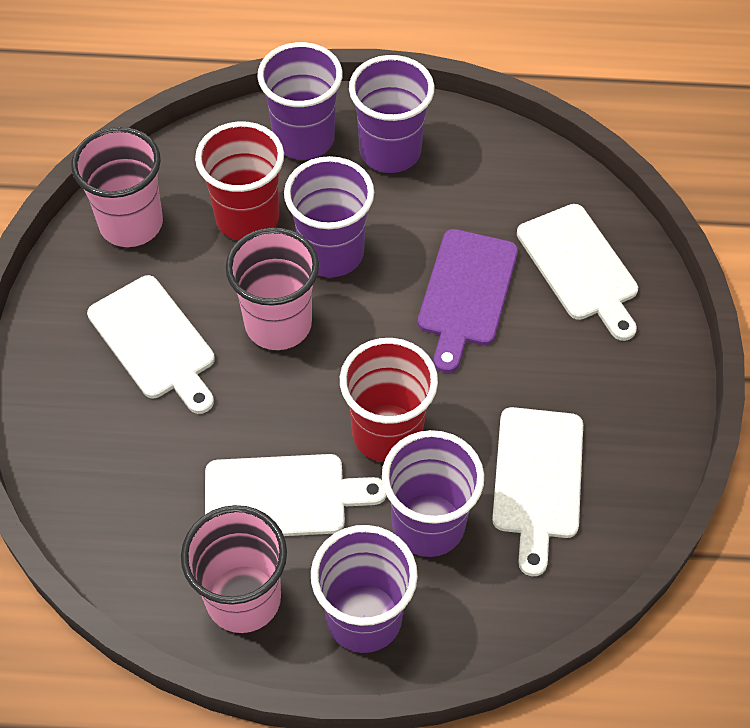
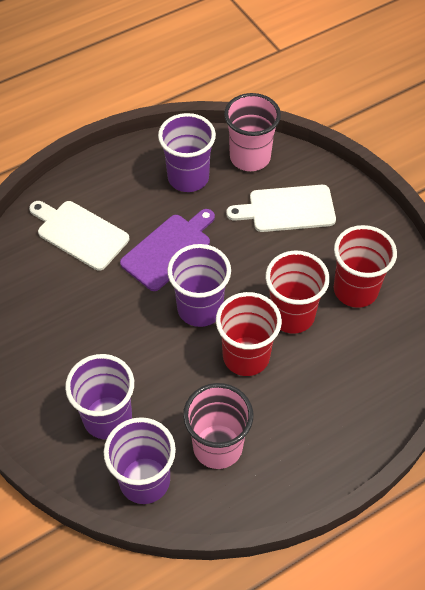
pink cup: [71,127,163,247] [181,505,287,633] [225,228,319,350] = 3 -> [183,383,253,469] [224,93,281,171] = 2
purple cup: [257,42,343,160] [284,156,374,277] [311,525,418,653] [349,55,434,173] [382,430,484,557] = 5 -> [65,354,134,439] [104,417,176,504] [158,113,216,192] [167,244,231,327] = 4
red cup: [195,121,284,241] [340,338,438,462] = 2 -> [216,292,282,376] [266,251,330,334] [334,225,397,308] = 3
white cutting board: [87,275,215,414] [205,454,387,536] [492,407,583,576] [517,204,638,341] = 4 -> [29,201,129,271] [226,185,336,232] = 2

